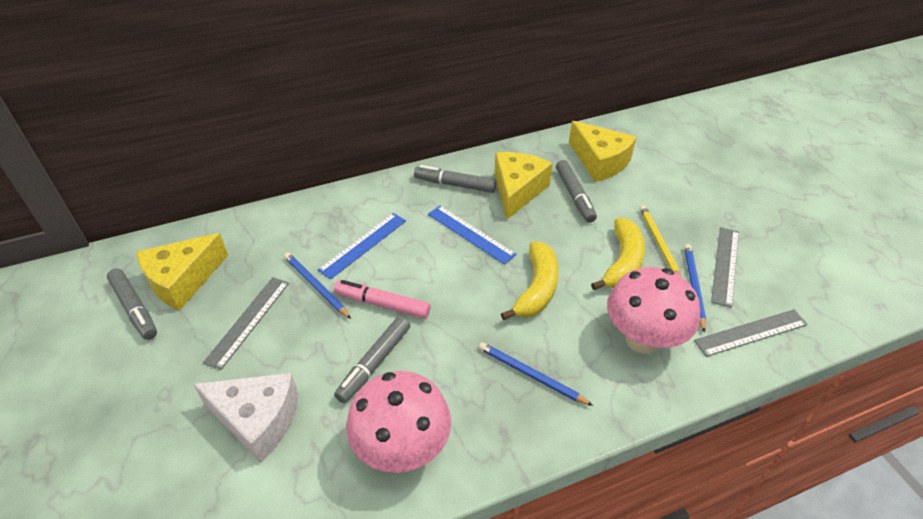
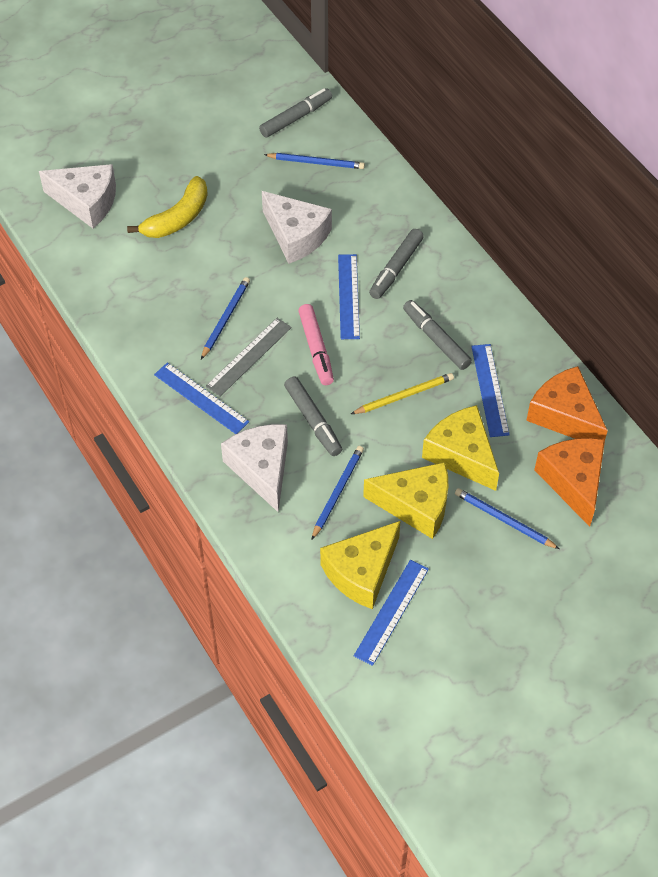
blue pencil: [284,253,351,319] [479,342,593,406] [684,244,706,333] = 3 -> [201,277,250,359] [264,153,365,169] [312,446,364,539] [455,488,559,549] = 4
blue ruler: [318,213,406,280] [428,206,517,265] = 2 -> [154,363,249,434] [338,254,360,339] [354,560,429,666] [471,344,510,437] = 4
grey ruler: [203,277,289,370] [694,309,808,357] [711,227,739,308] = 3 -> [206,318,292,396] = 1
orange cheese: none = 0 -> [526,366,608,440] [534,438,605,527] = 2
pink mushroom: [346,371,451,473] [607,267,700,354] = 2 -> none = 0
white cheese: [193,373,299,463] = 1 -> [39,164,116,228] [221,424,288,512] [262,191,332,264] = 3
yellow banana: [501,241,559,320] [591,218,645,290] = 2 -> [127,176,208,238] = 1

